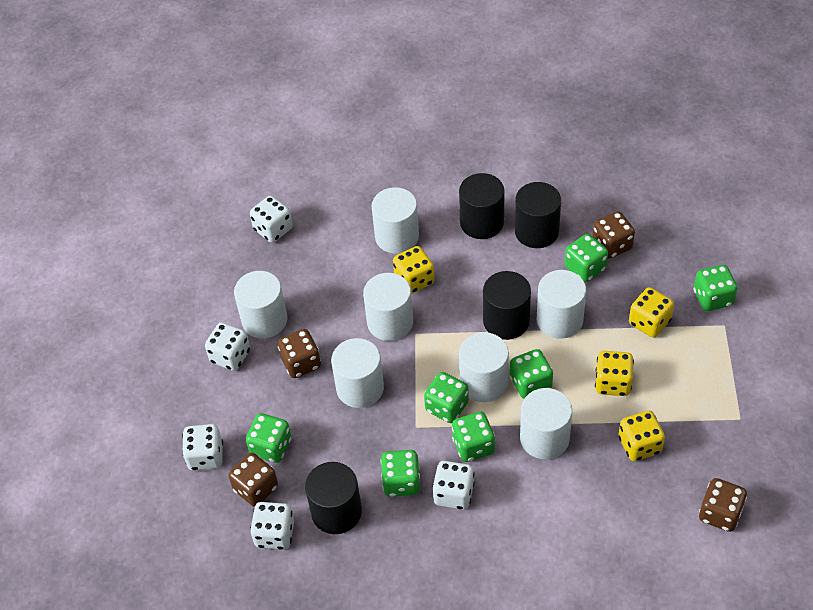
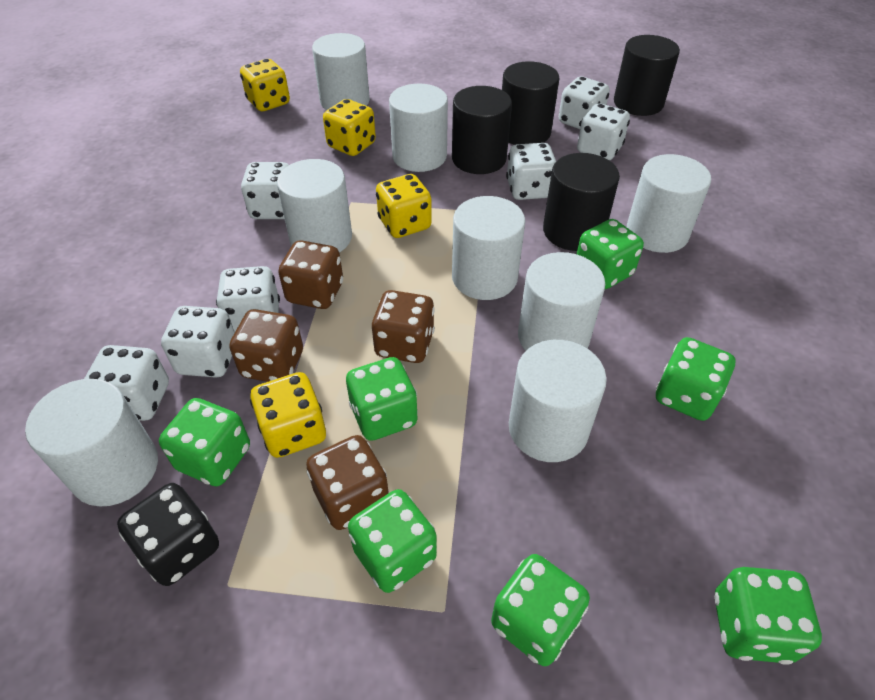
black dice: none = 0 -> [117,483,219,586] = 1
white cylinder: [234,271,287,338] [331,338,384,408] [363,273,413,341] [371,187,419,254] [459,332,509,402] [520,388,572,460] [537,270,586,339] = 7 -> [25,379,158,506] [277,159,352,252] [312,33,370,110] [389,84,448,172] [452,196,525,300] [509,340,607,462] [518,252,605,351] [627,154,711,253] = 8
white dice: [182,424,223,471] [205,323,250,371] [250,196,293,243] [250,502,294,550] [432,461,475,510] = 5 -> [84,345,169,421] [161,306,235,378] [216,266,280,331] [241,162,289,219] [506,143,556,200] [559,76,610,129] [577,103,630,160] = 7

